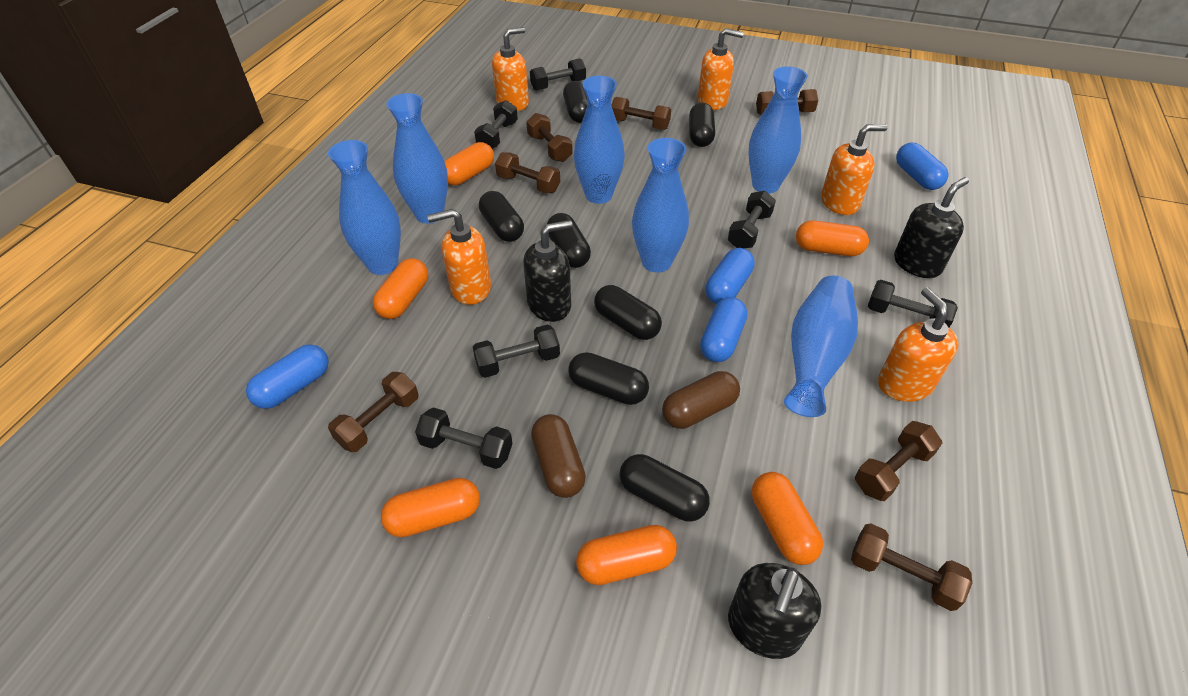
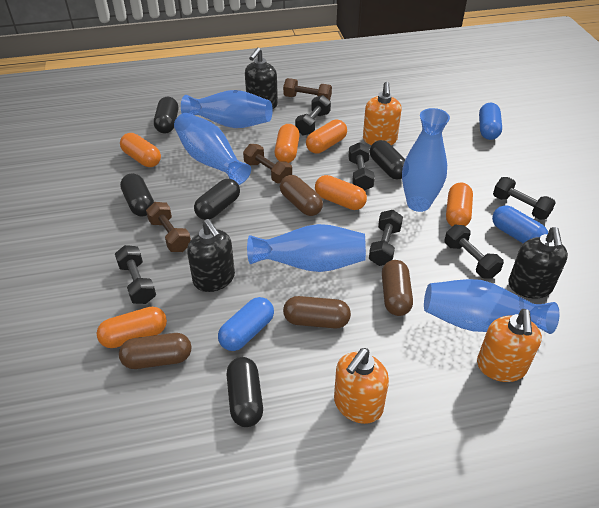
black capsule: [479,191,524,242] [547,213,591,268] [563,81,588,123] [568,352,649,405] [594,285,662,340] [620,454,710,521] [689,102,715,147] = 7 -> [120,173,154,217] [154,97,178,133] [194,179,240,220] [227,357,263,427] [370,140,405,180] = 5
blue capsule: [246,344,329,409] [700,297,747,362] [705,248,755,304] [896,143,949,190] = 4 -> [218,297,274,351] [479,103,502,140] [492,206,548,243] = 3
blue vase: [328,140,401,275] [387,93,448,223] [574,76,625,204] [632,138,689,273] [748,67,808,194] [784,276,858,417] = 6 -> [174,113,251,185] [181,90,273,128] [247,224,366,272] [402,108,450,212] [424,279,559,334] = 5
brown capsule: [531,414,586,498] [662,371,740,429] = 2 -> [119,333,191,369] [280,175,323,216] [283,296,351,328] [382,260,413,316] = 4
brown dumbbell: [328,372,419,452] [495,152,560,193] [526,113,573,162] [611,97,671,130] [756,89,818,115] [851,523,972,611] [855,421,942,501] = 7 -> [146,202,191,252] [243,144,292,183] [283,78,332,100] = 3
orange soap dispenser: [427,209,491,305] [492,27,529,111] [698,28,744,110] [821,124,888,215] [878,287,958,402] = 5 -> [334,348,389,424] [363,82,402,145] [477,309,542,382] = 3

